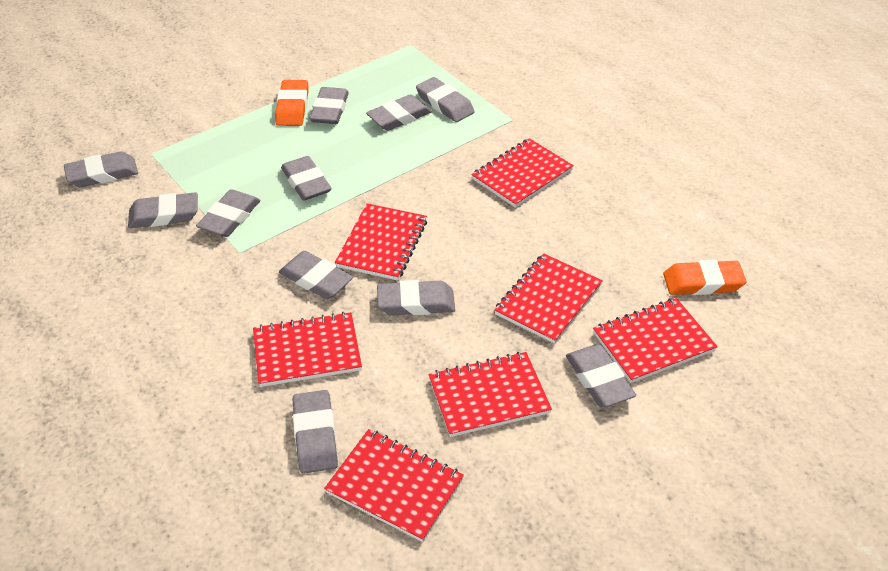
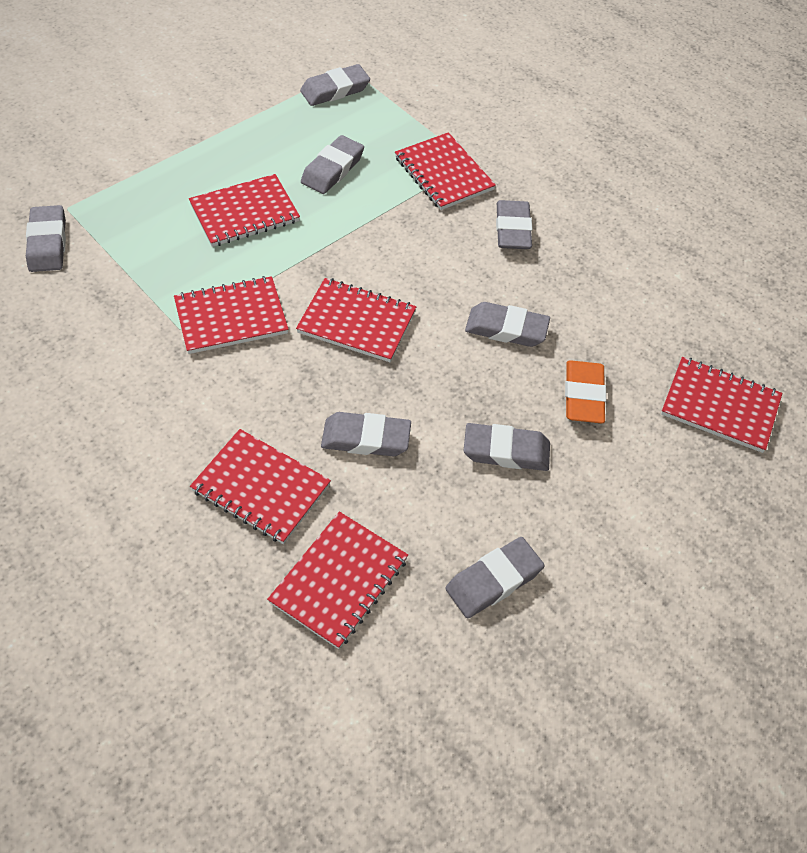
grey eraser: [64,151,138,187] [128,192,198,228] [196,189,261,237] [279,251,353,299] [281,156,332,201] [293,390,338,474] [310,87,349,124] [366,94,432,131] [377,280,455,315] [416,77,474,122] [566,344,636,407] = 11 -> [26,205,66,272] [300,64,370,106] [301,135,364,194] [321,412,411,456] [445,537,545,618] [463,423,550,471] [465,302,550,347] [496,200,532,249] = 8
orange eraser: [275,80,308,126] [663,260,747,295] = 2 -> [565,360,606,424] = 1

